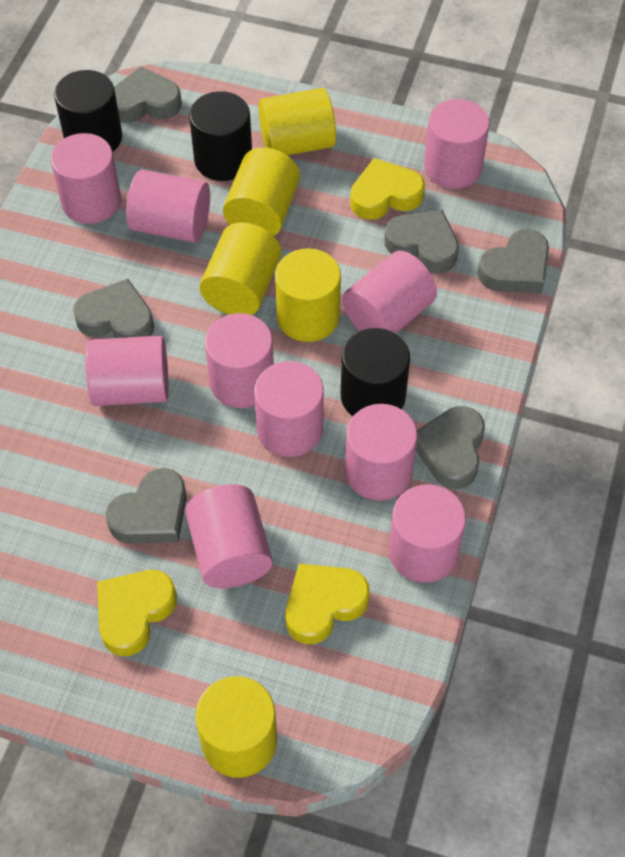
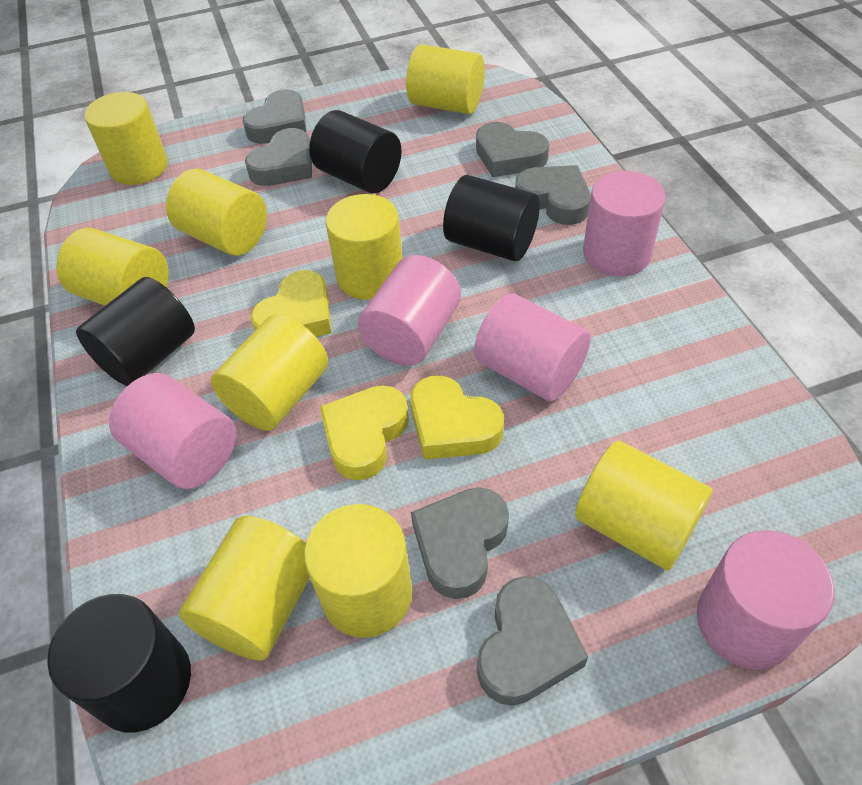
black cylinder: [54,70,122,152] [189,91,252,181] [341,328,410,416] = 3 -> [47,594,191,733] [76,277,195,386] [309,110,401,193] [443,175,540,261] = 4
pink cylinder: [51,133,121,224] [85,335,169,406] [126,169,210,242] [185,484,273,588] [205,313,274,408] [254,361,324,457] [342,251,437,333] [345,404,417,501] [389,484,466,583] [424,99,490,189] = 10 -> [109,373,237,489] [358,255,461,366] [474,293,591,401] [583,171,666,277] [697,530,835,669] = 5
yellow cylinder: [195,676,277,778] [200,222,281,315] [223,147,300,236] [258,88,336,156] [275,248,341,342] = 5 -> [56,228,169,306] [84,92,168,185] [166,169,267,256] [179,516,310,661] [211,314,328,431] [304,504,413,638] [326,194,403,300] [406,44,485,114] [575,441,713,570] = 9

